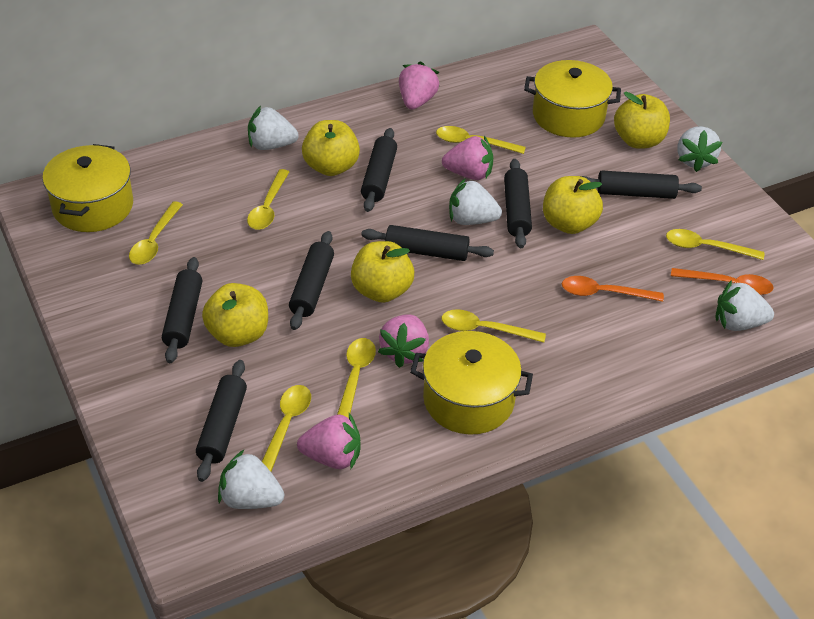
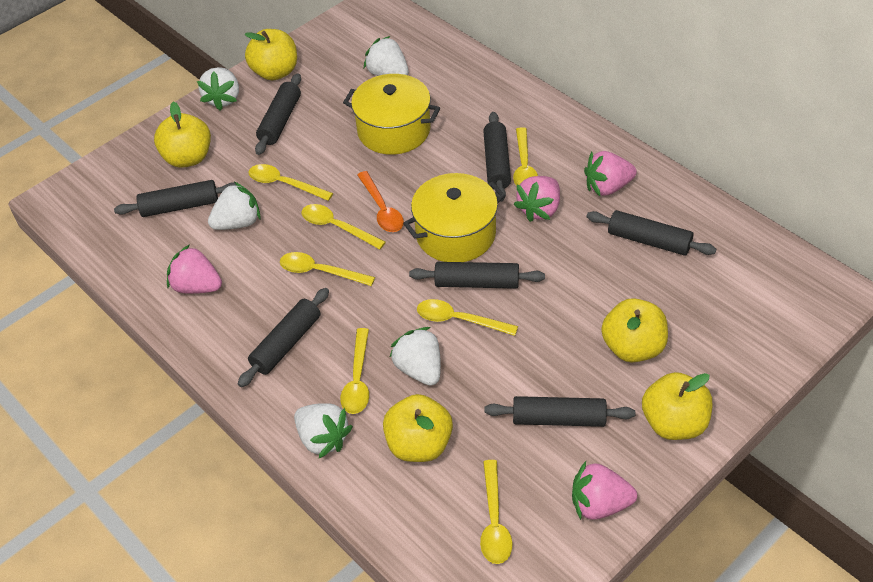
orange spoon: [562,276,664,302] [671,268,774,295] = 2 -> [357,171,404,232] = 1
yellow pot: [42,144,133,232] [410,331,533,434] [524,60,621,138] = 3 -> [343,74,440,155] [403,173,505,262] = 2

